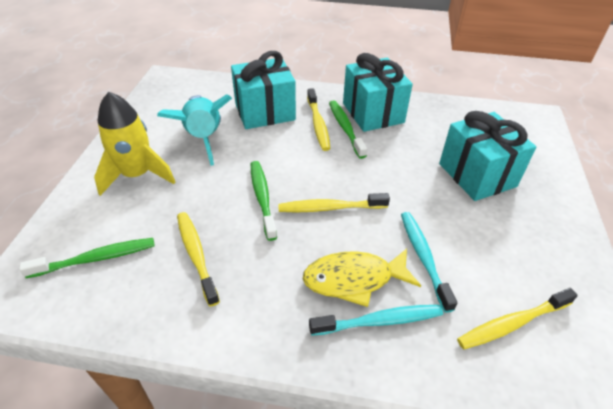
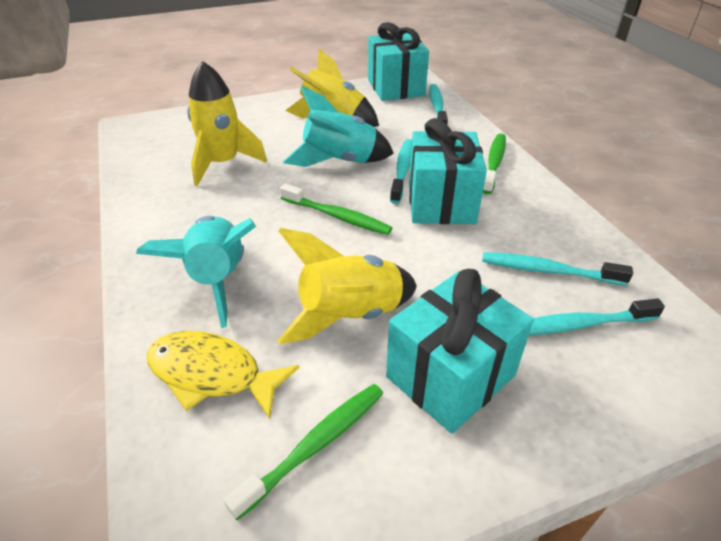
turquoise rocket: [157,94,232,166] = 1 -> [136,216,256,328] [283,86,394,167] = 2
turquoise toothbrush: [309,305,443,336] [401,212,457,313] = 2 -> [390,139,412,204] [429,84,448,125] [482,252,633,286] [529,298,665,335] = 4
yellow rocket: [94,92,175,196] = 1 -> [187,61,267,186] [277,228,417,344] [285,49,379,127] = 3
yellow toothbrush: [177,212,220,307] [278,193,390,212] [307,88,330,151] [457,288,578,349] = 4 -> none = 0

